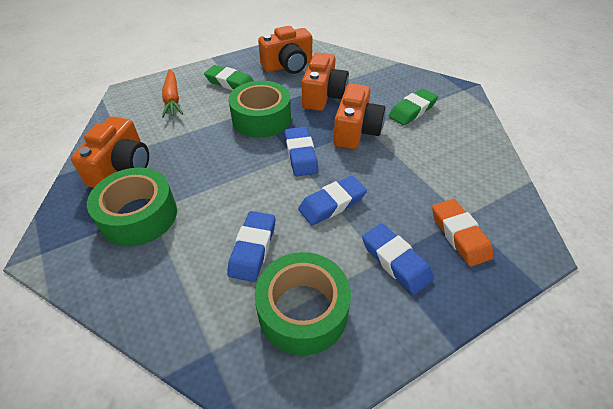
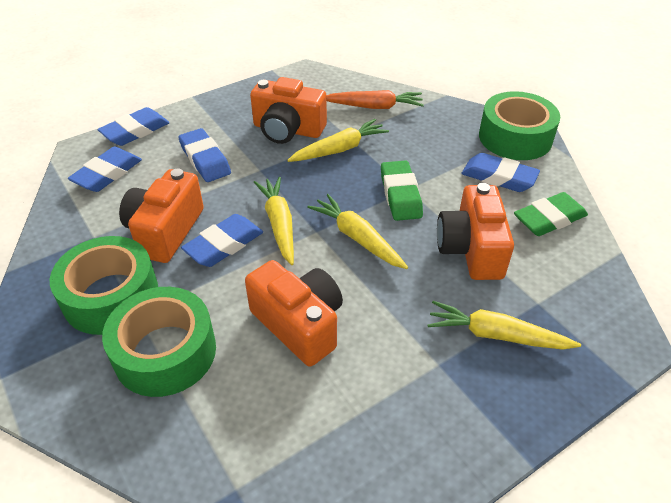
blue eraser: [227,211,275,282] [285,127,318,176] [298,176,367,225] [362,223,434,295] = 4 -> [68,147,142,192] [97,107,170,146] [178,128,231,182] [181,214,263,267] [462,153,540,192] = 5
orange eraser: [432,199,494,267] = 1 -> none = 0
yellow carrot: none = 0 -> [254,177,294,265] [287,119,389,162] [307,194,408,269] [427,301,581,350] = 4

